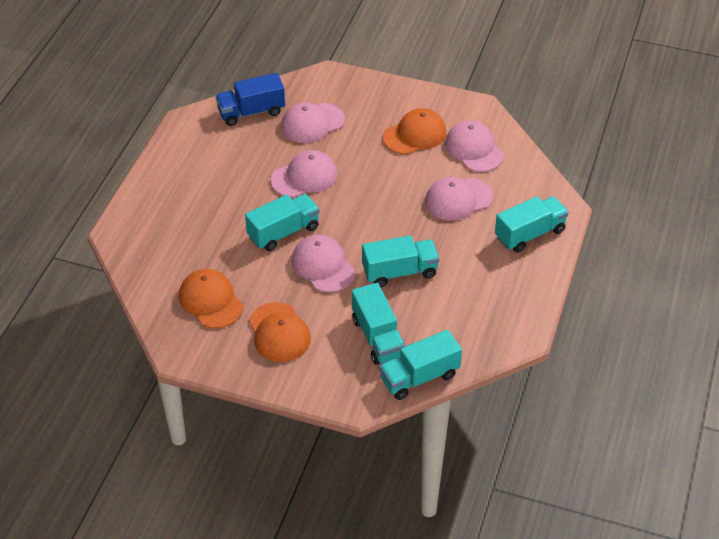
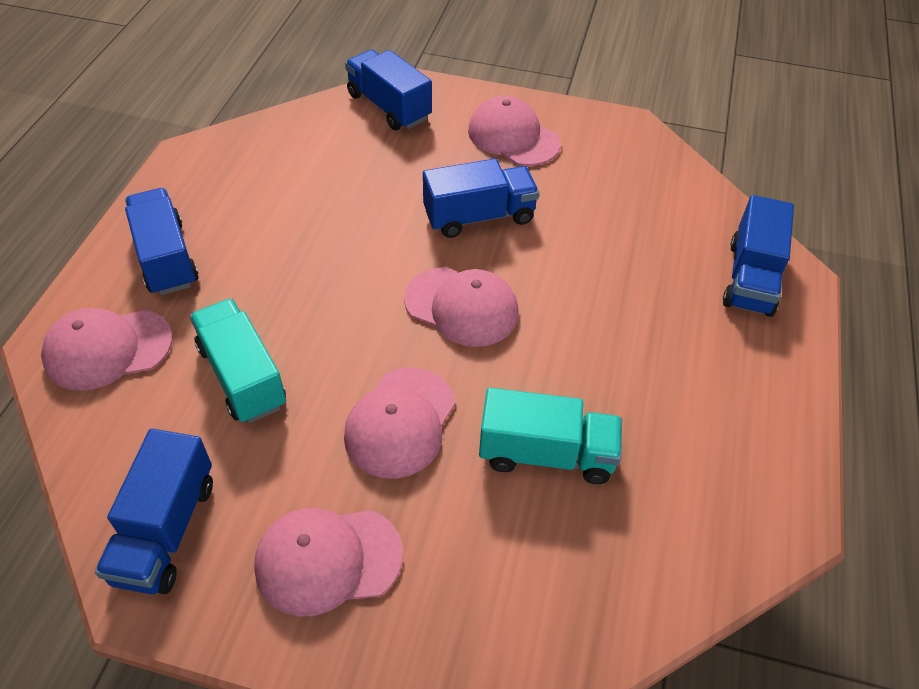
blue truck: [216,73,285,126] = 1 -> [95,429,213,594] [125,188,199,295] [345,50,432,130] [423,159,539,238] [723,195,794,317] = 5
orange cap: [179,269,243,329] [249,302,311,362] [383,108,446,154] = 3 -> none = 0
turquoise truck: [245,194,320,251] [352,283,405,365] [362,236,439,287] [379,330,462,400] [495,196,569,252] = 5 -> [190,299,286,423] [479,388,622,484] = 2

